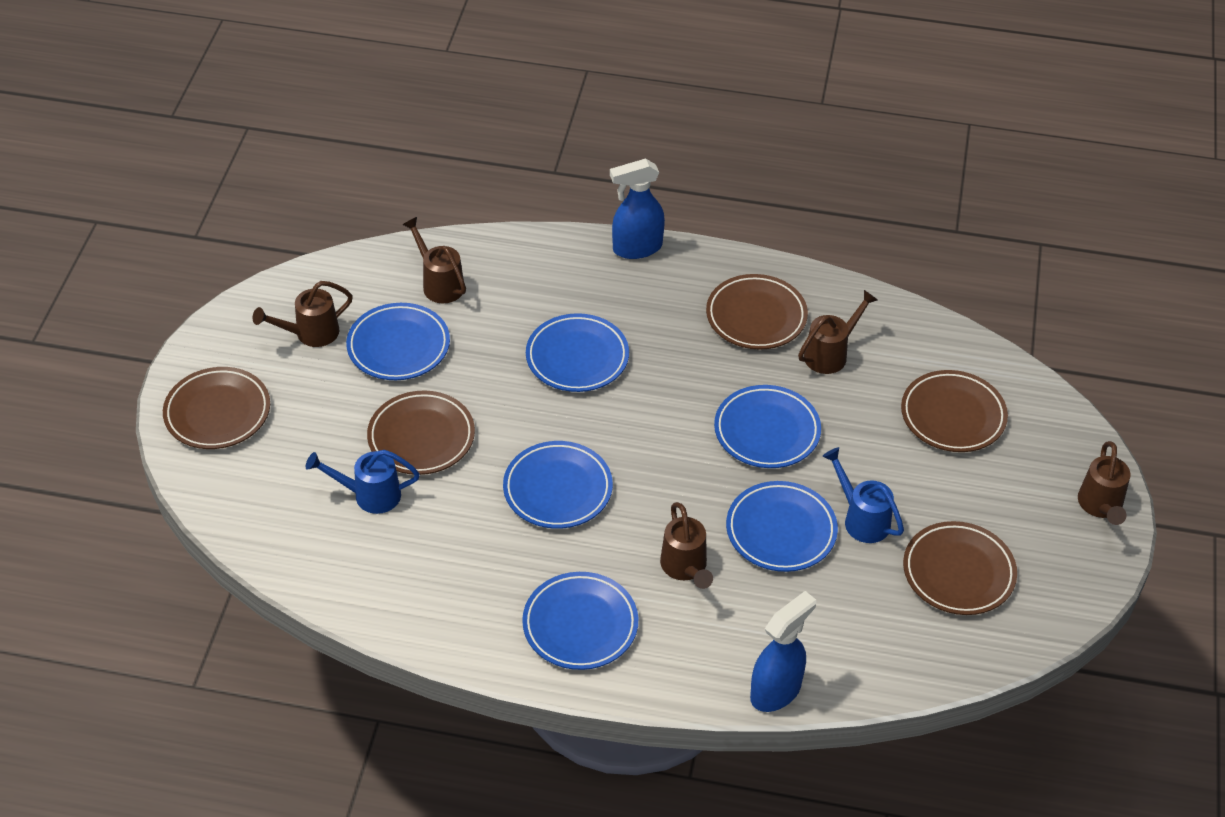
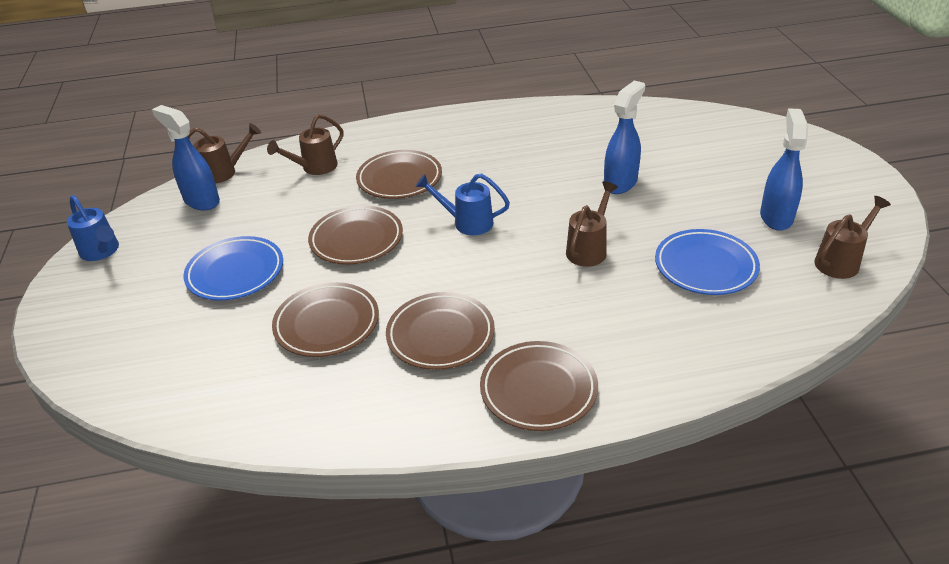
blue plate: [346,303,450,380] [503,441,613,529] [522,572,638,670] [526,313,629,392] [714,385,821,468] [726,481,838,572] = 6 -> [183,236,283,301] [655,229,760,295] = 2
blue spray bottle: [610,159,665,259] [750,591,816,712] = 2 -> [152,105,220,210] [604,80,645,194] [760,108,808,231] = 3
brown watering can: [253,281,353,347] [402,217,466,303] [660,502,713,589] [798,290,878,374] [1078,441,1131,525] = 5 -> [188,123,261,183] [267,114,343,175] [566,181,618,267] [814,196,891,279] = 4

